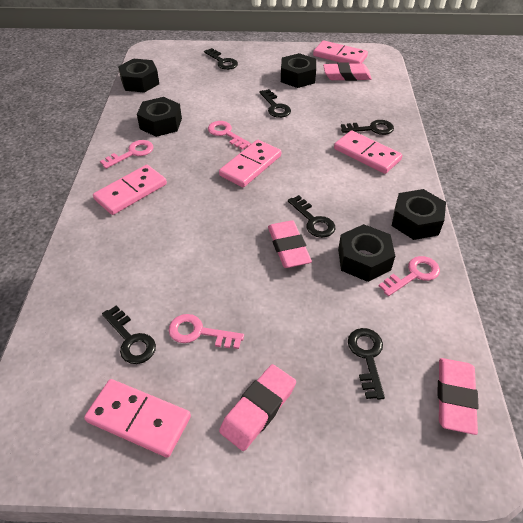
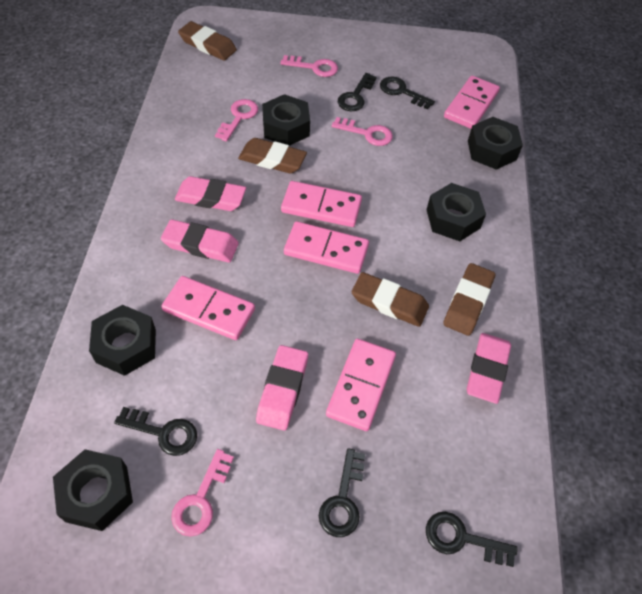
black key: [102,306,156,364] [204,48,238,70] [259,89,291,118] [288,195,335,238] [341,120,394,135] [348,328,385,400] = 6 -> [114,407,197,456] [319,448,365,537] [338,73,377,111] [380,77,435,110] [426,512,518,567] = 5
brown eraser: none = 0 -> [178,21,237,61] [238,138,307,174] [352,272,429,327] [443,263,495,336] = 4

